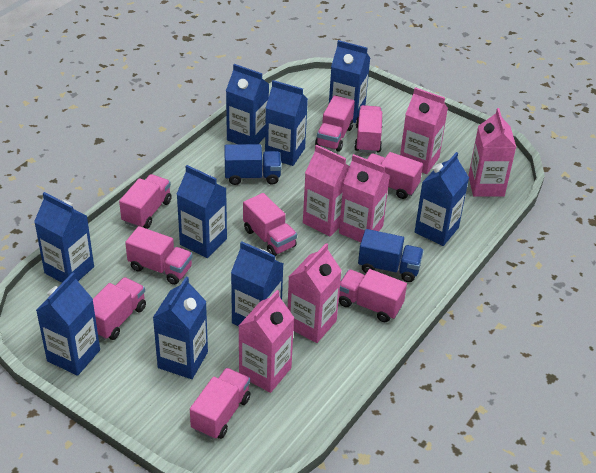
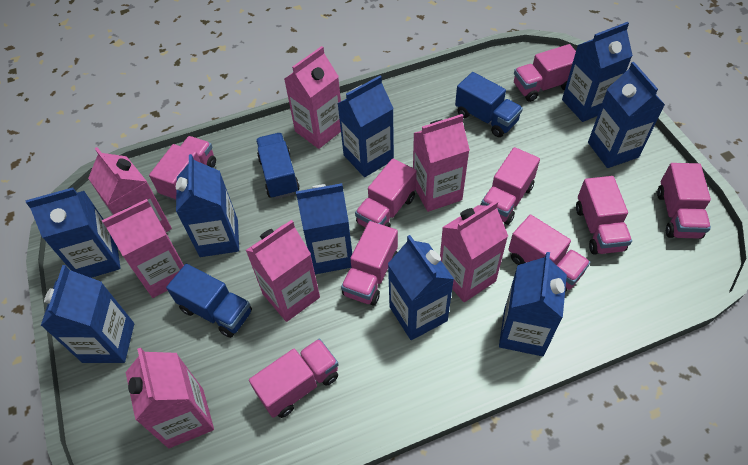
blue truck: [224,144,281,185] [358,229,424,282] = 2 -> [166,264,252,338] [256,133,300,199] [455,72,523,137] = 3
pink carton: [239,290,294,393] [288,243,342,343] [303,145,349,236] [339,154,390,242] [400,87,448,174] [468,108,516,197] = 6 -> [88,147,172,232] [102,199,184,298] [126,348,214,448] [246,220,320,322] [284,46,341,149] [413,114,470,212] [440,201,508,302] = 7

